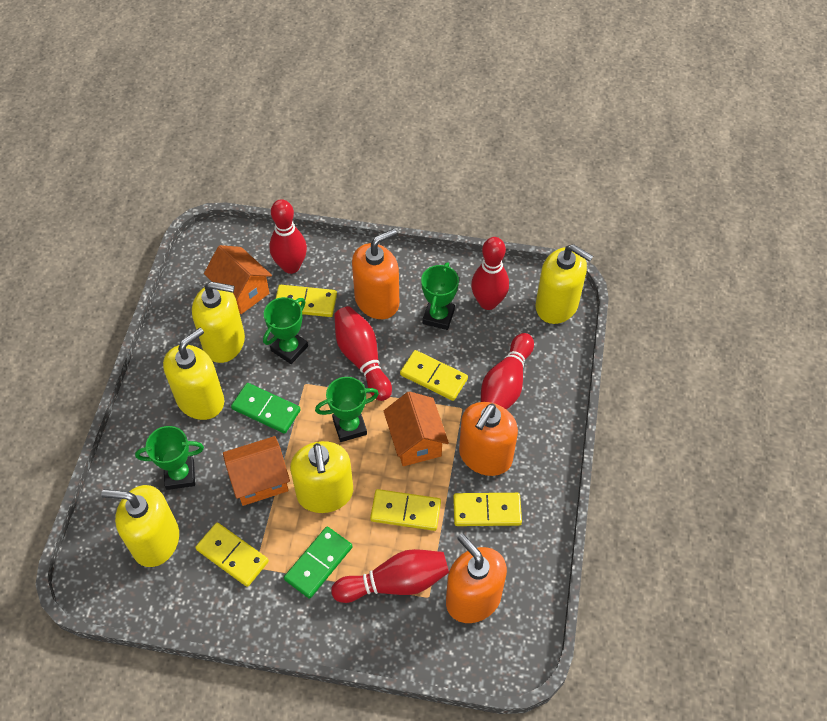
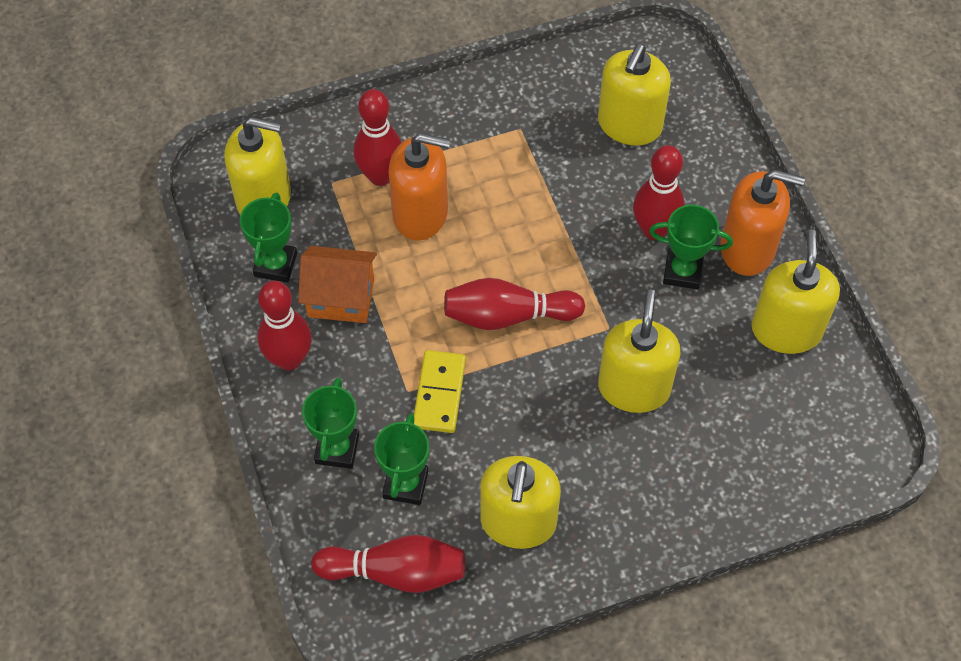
green domino: [231,383,301,434] [284,527,352,599] = 2 -> none = 0
orange house: [204,245,272,314] [223,436,290,506] [384,391,449,466] = 3 -> [298,246,377,323] = 1
orange soap dispenser: [352,229,399,319] [446,534,507,623] [459,402,518,476] = 3 -> [389,133,450,240] [721,170,805,276] = 2
yellow domino: [195,523,269,587] [275,285,337,317] [370,489,441,531] [400,350,468,401] [453,493,522,526] = 5 -> [414,350,466,433] = 1

